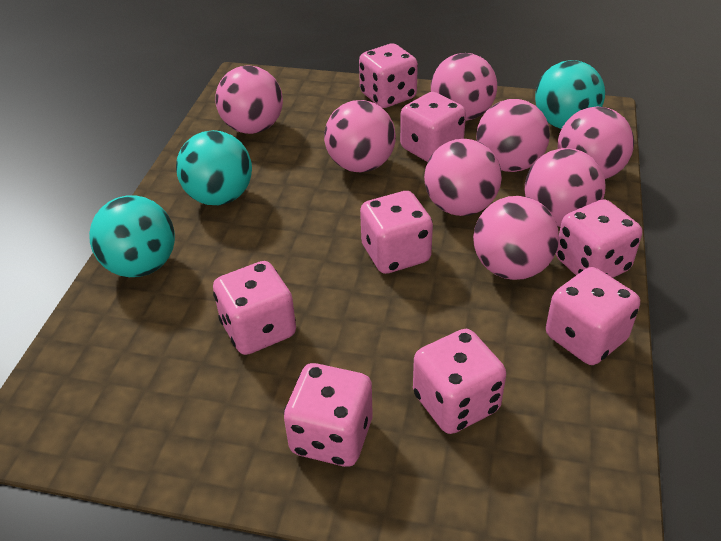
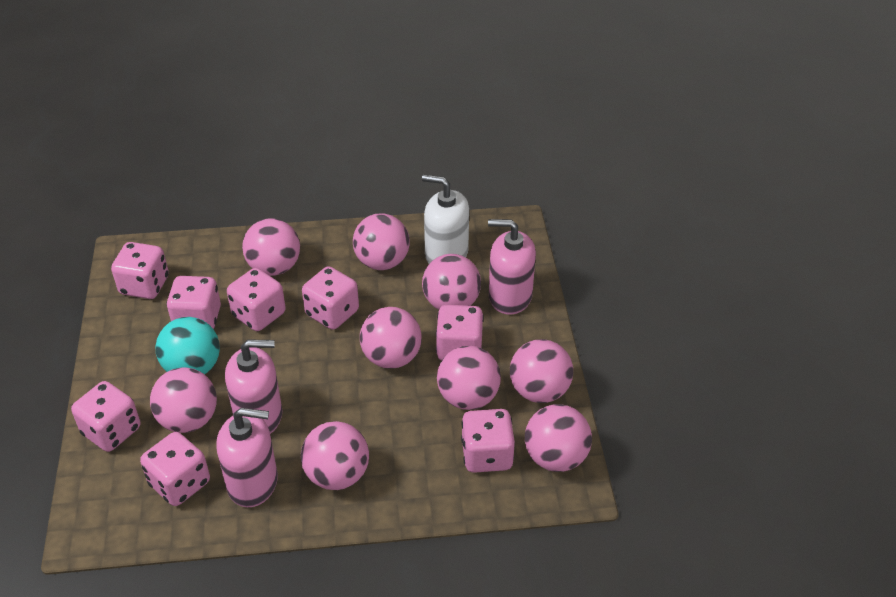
pink ball: [215,65,283,134] [324,100,396,172] [424,139,502,216] [431,53,497,121] [473,196,559,280] [476,99,550,172] [525,148,606,227] [558,106,634,179] = 8 -> [150,367,217,433] [242,218,300,276] [301,421,369,490] [353,213,410,270] [360,307,422,369] [422,254,481,310] [437,346,501,410] [510,339,573,403] [525,404,592,472] = 9
pink soap dispenser: none = 0 -> [216,408,278,507] [225,339,282,434] [488,219,536,315] = 3
turquoise ball: [89,195,175,277] [176,130,252,205] [535,60,605,129] = 3 -> [155,317,220,374] = 1
white soap dispenser: none = 0 -> [422,174,469,264] = 1

